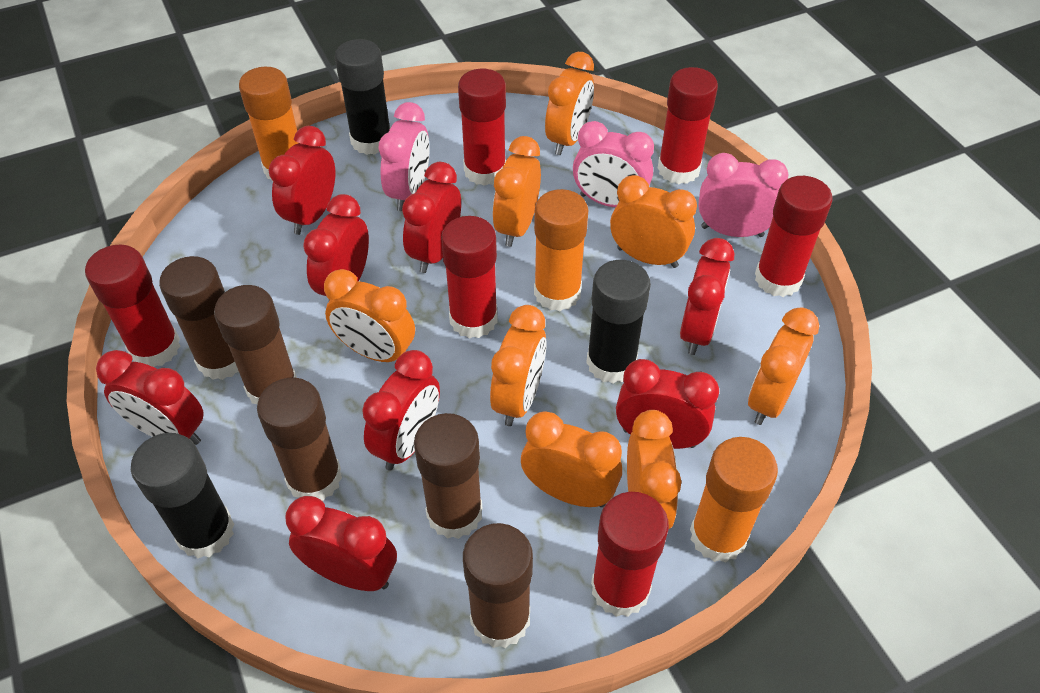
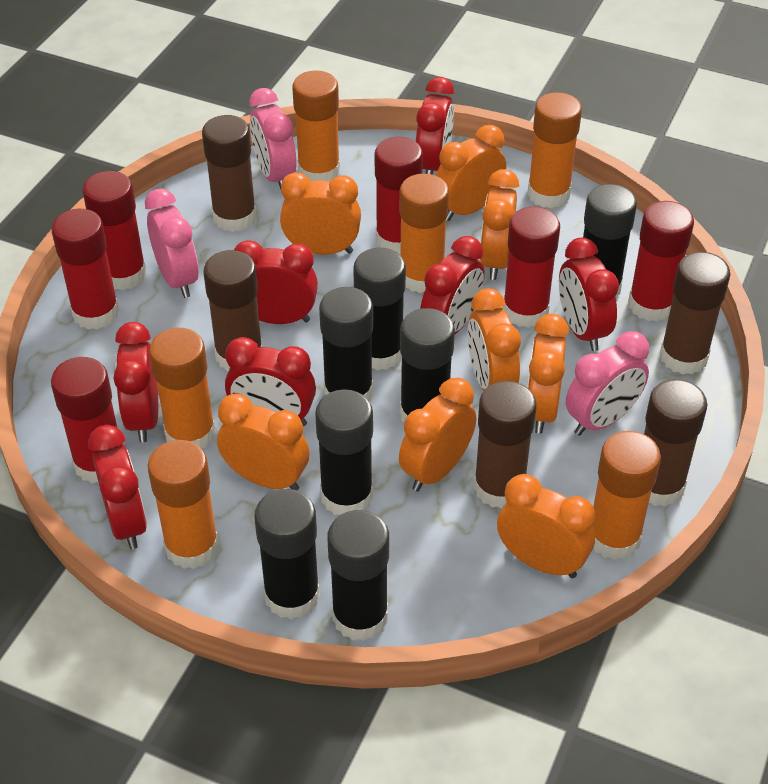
black glue stick: [131,433,234,558] [335,39,391,155] [586,260,651,383] = 3 -> [254,489,320,619] [315,389,373,515] [319,287,373,400] [327,510,389,641] [353,248,406,371] [400,308,455,422] [583,184,637,297] = 7
orange glue stick: [239,67,298,182] [534,189,588,311] [690,437,778,563] = 3 -> [148,440,219,569] [149,328,216,449] [292,71,340,182] [399,173,449,293] [527,92,582,208] [593,431,661,560] = 6
red clock: [96,350,204,445] [269,126,335,235] [285,496,397,591] [303,194,369,301] [362,350,440,471] [402,162,461,273] [616,359,719,449] [680,238,734,355] = 8 -> [88,425,147,549] [113,322,158,442] [225,337,316,426] [234,240,318,324] [416,77,454,175] [420,236,485,334] [559,237,619,351] = 7

